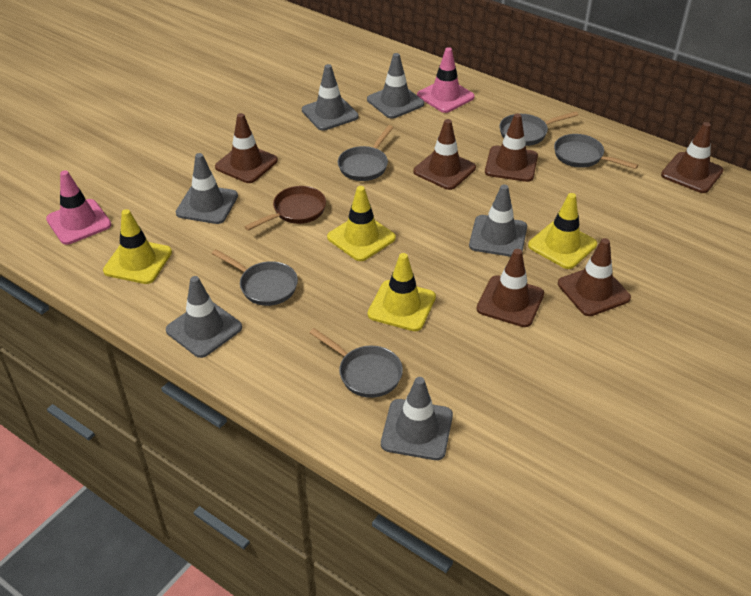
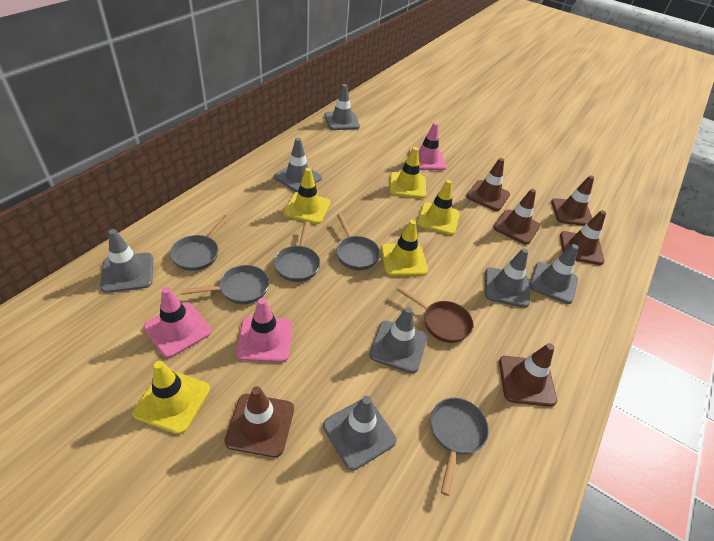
grey traffic cone: [166,276,242,358] [176,153,238,224] [302,64,359,131] [367,53,424,119] [381,377,453,460] [469,184,527,257] = 6 -> [100,229,153,293] [274,138,322,192] [323,396,397,470] [324,84,360,130] [369,307,427,373] [485,248,530,308] [529,244,578,304] = 7
pink traffic cone: [46,170,112,245] [417,47,475,113] = 2 -> [144,287,211,358] [236,298,292,362] [408,123,446,170] = 3
yellow traffic cone: [103,209,172,284] [327,186,396,261] [368,253,436,331] [528,193,597,269] = 4 -> [133,361,210,434] [283,168,330,224] [381,220,428,276] [389,147,426,199] [417,180,460,235] = 5

